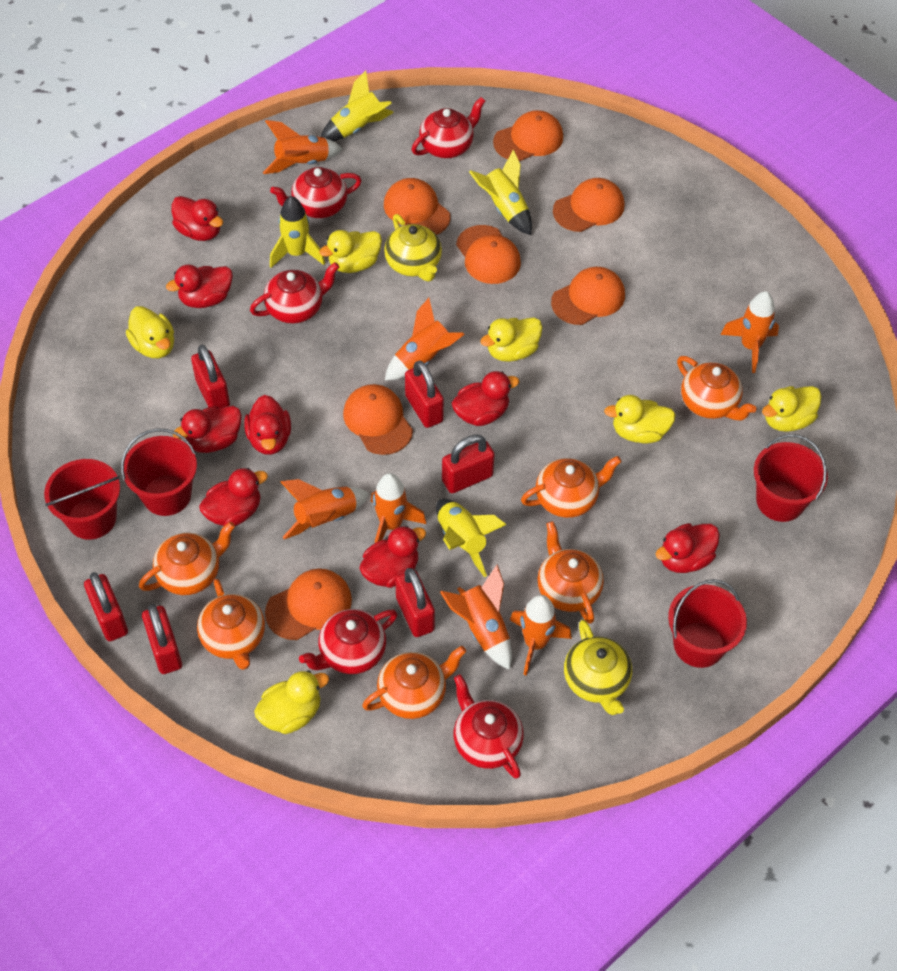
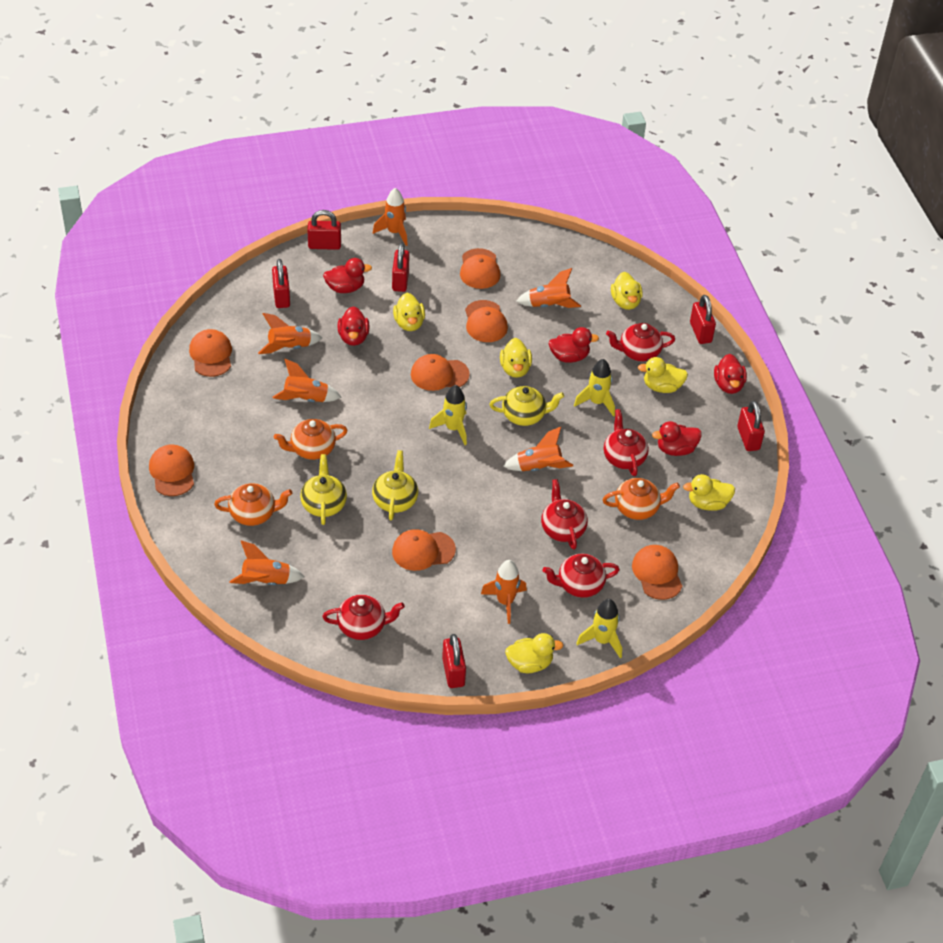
orange teapot: [139,522,235,595] [197,579,265,670] [362,646,466,719] [521,456,622,518] [537,521,604,624] [677,356,757,421] = 6 -> [214,483,292,526] [274,419,348,460] [602,478,680,520] = 3
red bucket: [44,459,120,540] [121,428,197,516] [668,579,747,668] [754,434,828,522] = 4 -> none = 0
red duck: [166,265,233,308] [172,196,223,241] [173,406,242,453] [199,468,268,526] [244,395,291,455] [359,526,426,588] [452,371,519,426] [656,523,720,573] = 8 -> [323,258,372,293] [337,306,370,346] [549,327,599,363] [652,421,702,456] [714,354,747,394] = 5
yellow rocket: [270,196,325,268] [321,71,394,141] [436,499,507,577] [469,149,532,235] = 4 -> [429,385,467,445] [574,359,615,417] [576,599,622,658] = 3
yellow teapot: [384,214,442,282] [564,620,632,715] = 2 -> [300,454,347,525] [372,450,418,520] [489,386,564,426] = 3

